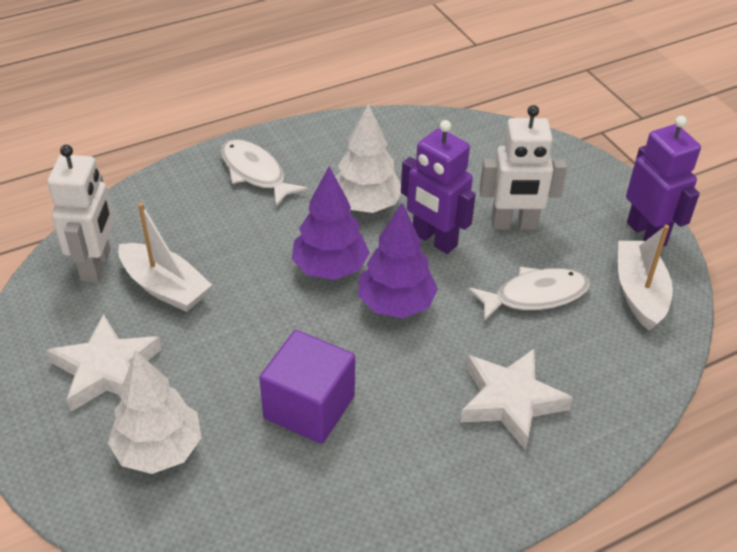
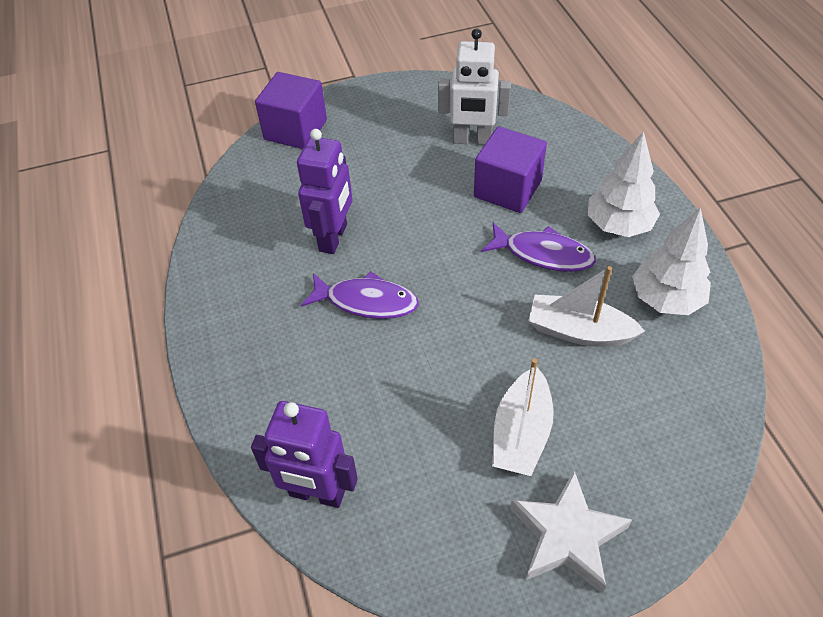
purple cube: [259,330,355,444] = 1 -> [255,72,327,149] [474,126,547,213] = 2
purple fish: none = 0 -> [301,271,419,319] [482,222,596,272] = 2
purple tree: [292,166,370,280] [358,203,438,318] = 2 -> none = 0
white fish: [221,139,308,207] [468,267,590,322] = 2 -> none = 0
white robot: [48,145,114,283] [479,105,567,230] = 2 -> [438,28,511,145] = 1
white star: [47,314,161,412] [460,349,573,450] = 2 -> [510,471,632,593] = 1

